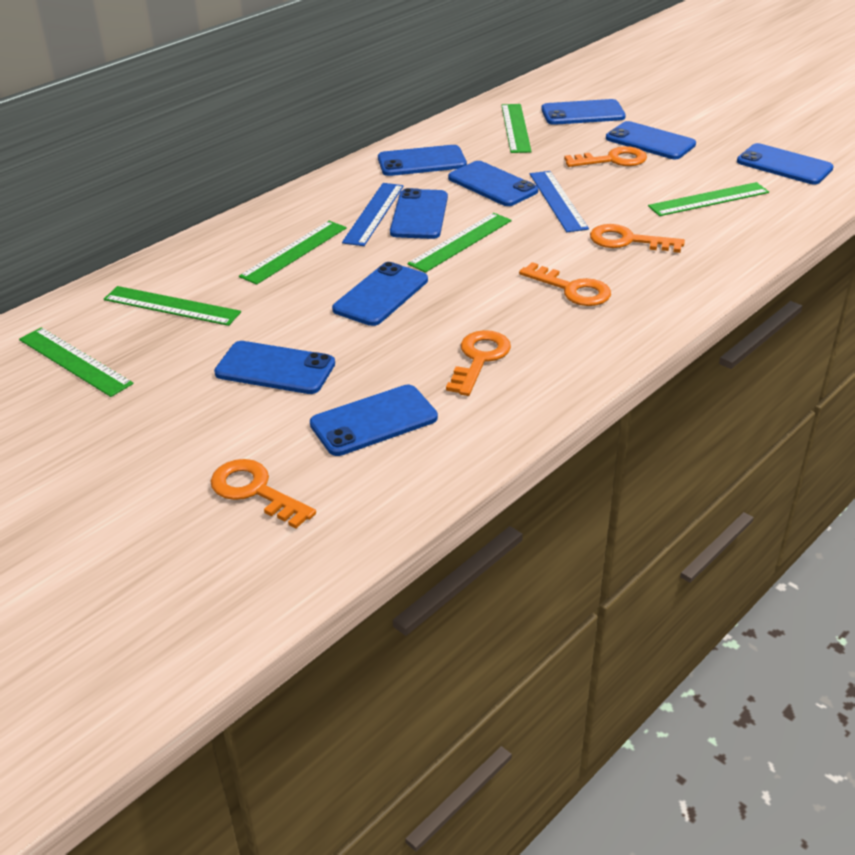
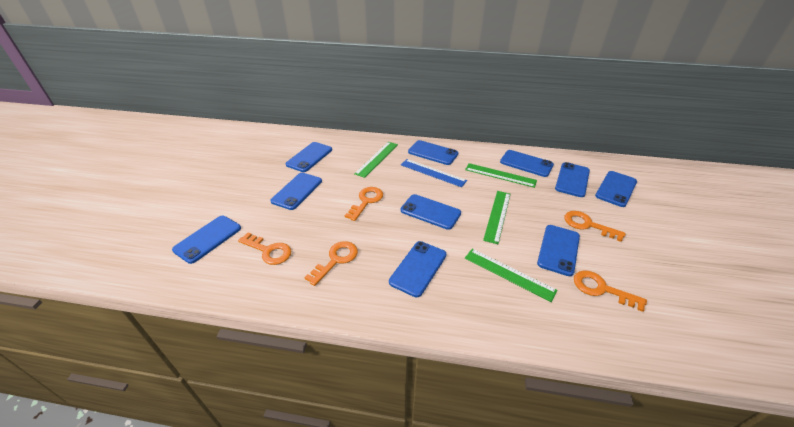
blue phone: [214,341,335,394] [310,385,438,456] [332,262,428,326] [378,145,467,176] [390,188,448,239] [448,161,538,206] [541,99,626,125] [606,121,696,159] [737,143,834,184] = 9 -> [172,216,241,264] [270,173,322,210] [286,142,332,172] [389,241,446,297] [401,194,461,230] [408,140,458,165] [500,150,554,177] [537,225,580,276] [555,162,590,197] [595,171,637,207] = 10
blue ruler: [342,183,404,246] [530,171,589,232] = 2 -> [401,159,467,187] = 1
green ruler: [19,327,133,397] [104,286,241,326] [239,221,346,285] [407,213,512,273] [501,104,532,153] [648,182,769,216] = 6 -> [354,142,398,178] [465,163,537,188] [465,249,558,302] [483,191,510,244] = 4

